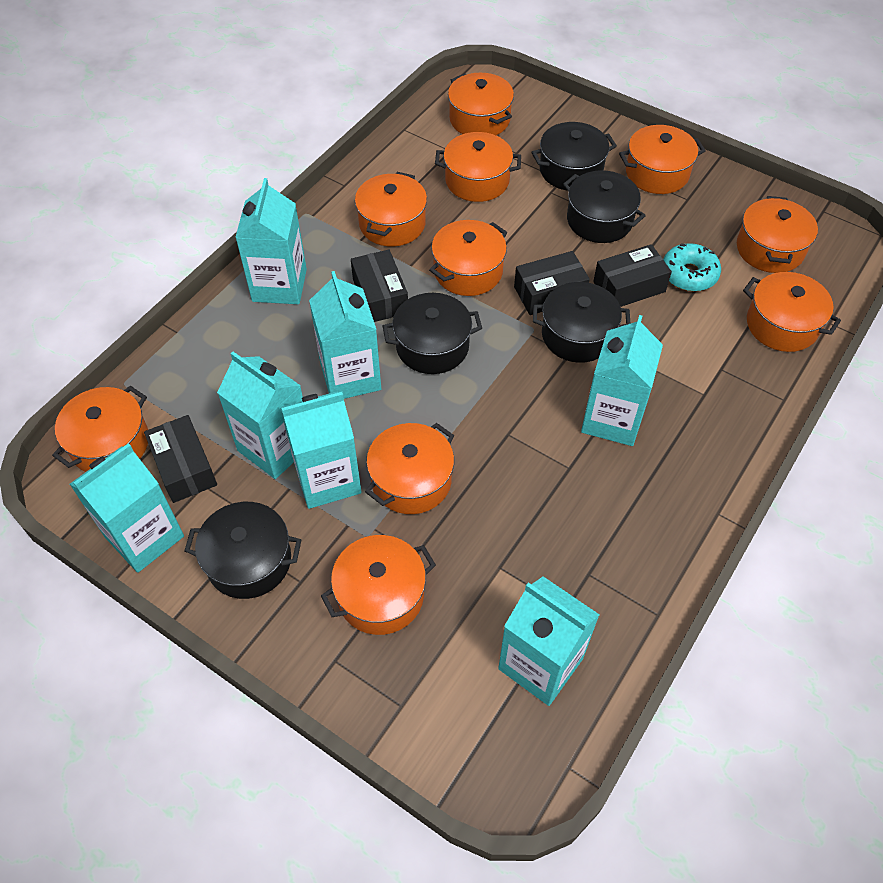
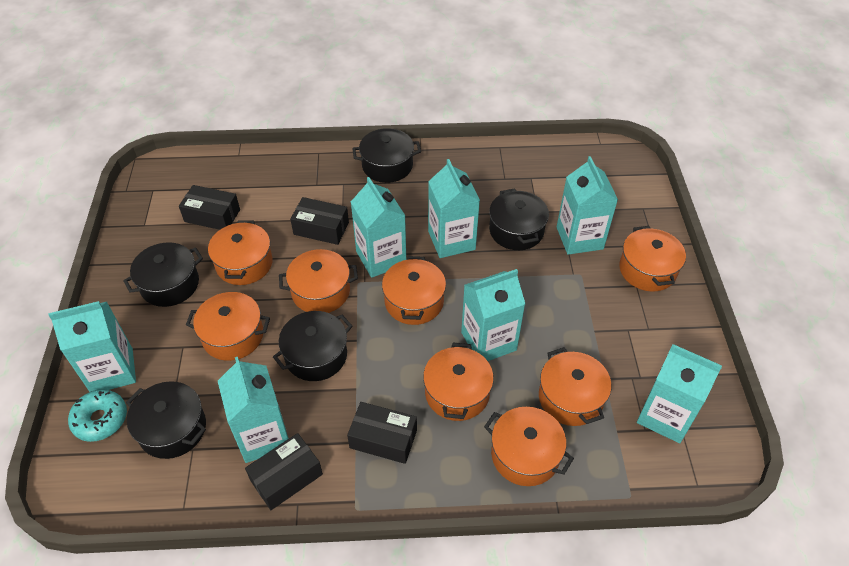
orange pot: [52,386,148,472] [321,535,436,635] [355,172,427,247] [365,423,454,514] [429,220,508,296] [435,132,521,202] [448,73,514,135] [619,125,706,194] [737,196,818,273] [743,272,841,352] = 10 -> [186,292,270,361] [208,220,273,285] [279,249,358,313] [382,256,446,325] [423,343,494,421] [484,407,574,486] [539,347,611,426] [619,226,686,292] = 8

